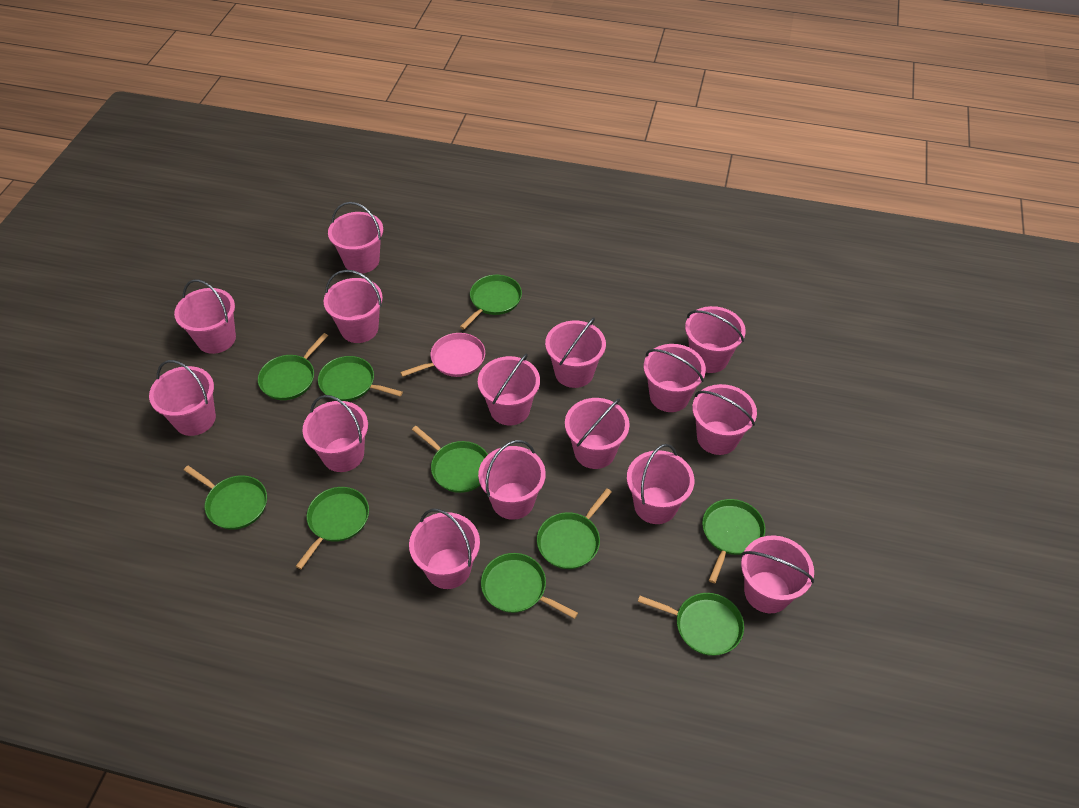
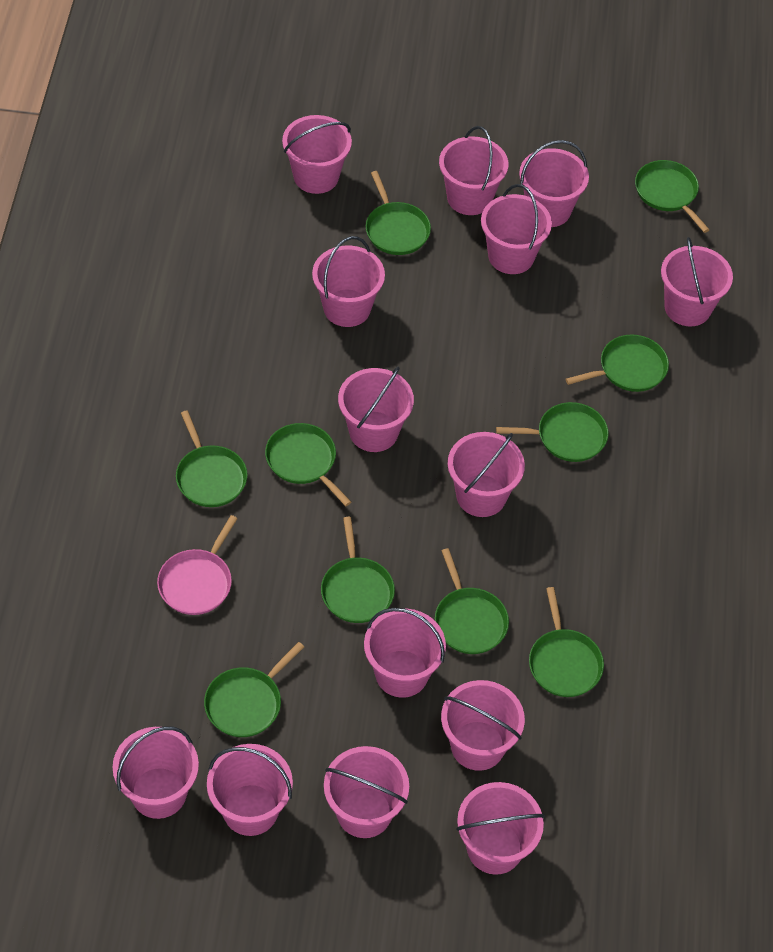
pink bucket: [149,360,216,436] [174,279,236,354] [303,395,368,472] [324,270,383,343] [328,202,383,274] [409,509,480,589] [478,353,540,425] [478,440,546,520] [545,317,606,388] [565,398,630,469] [627,444,694,524] [644,344,706,412] [685,306,746,373] [692,384,757,455] [741,535,814,613] = 15 -> [113,727,199,819] [207,744,293,836] [282,115,352,194] [312,236,385,327] [324,746,409,838] [338,367,414,452] [364,608,446,698] [439,126,509,215] [441,680,525,771] [448,432,525,517] [456,782,545,875] [481,184,552,274] [519,140,589,227] [661,237,733,326] = 14

